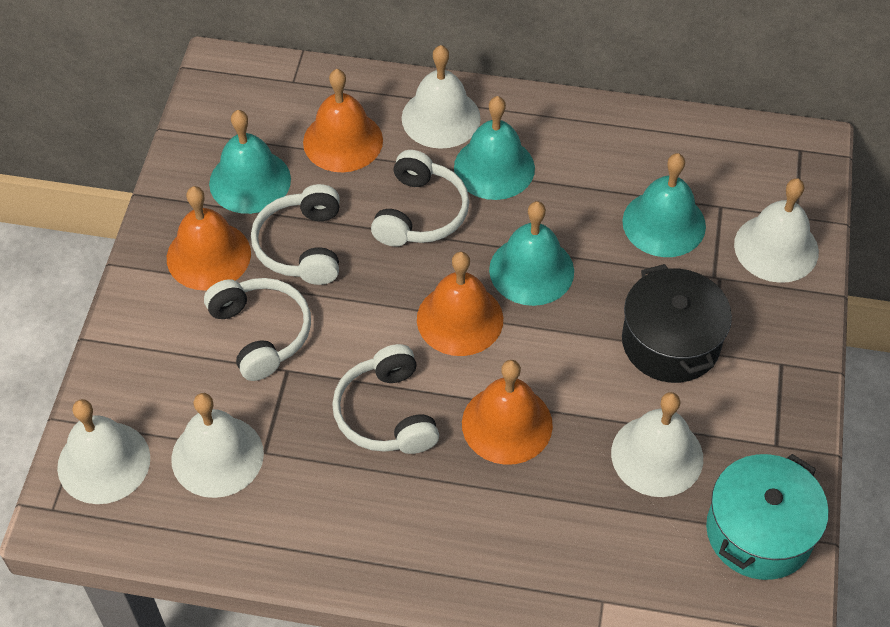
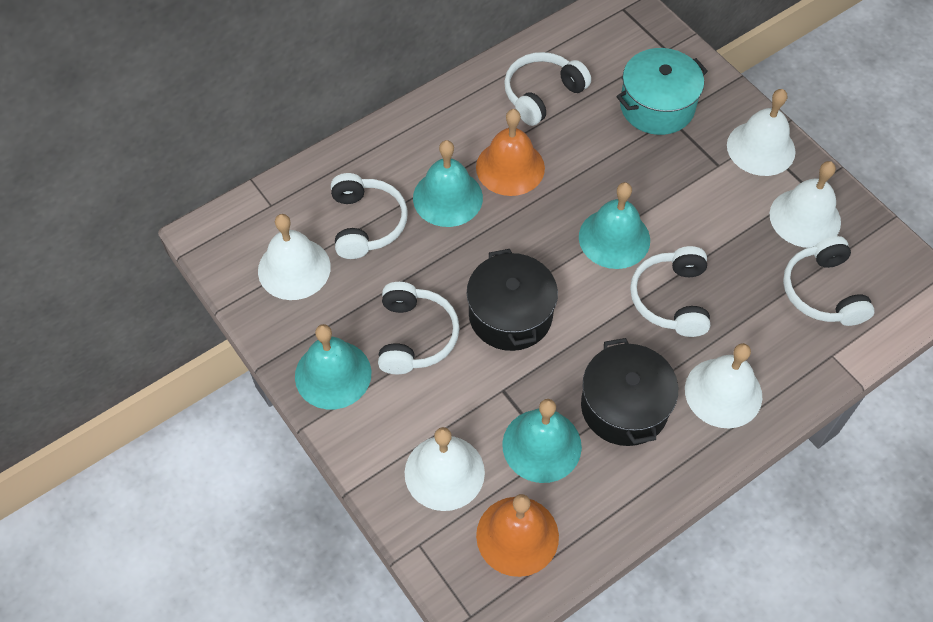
black pot: [622,264,732,383] = 1 -> [467,249,558,351] [581,338,678,446] = 2
orange bell: [167,186,251,291] [303,69,383,172] [417,252,503,356] [462,360,553,465] = 4 -> [476,109,545,196] [476,494,559,577] = 2
white headphones: [204,278,311,381] [251,184,340,285] [332,344,439,454] [371,150,469,247] = 4 -> [331,173,408,259] [378,282,460,374] [504,52,591,126] [630,246,710,337] [783,236,875,326] = 5

